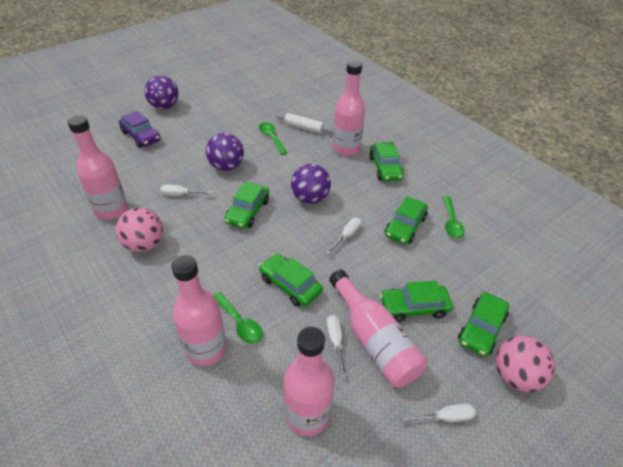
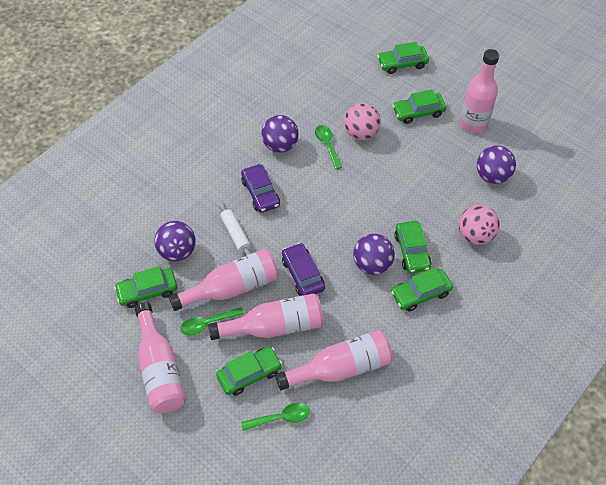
purple ball: [144,75,179,109] [206,133,244,171] [291,164,331,204] = 3 -> [154,221,196,262] [261,115,299,153] [353,234,395,275] [477,146,516,184] = 4
purple car: [119,111,161,148] = 1 -> [241,164,280,213] [282,243,325,296] = 2
white screwdriver: [160,184,213,196] [326,218,361,254] [327,315,346,378] [400,403,476,422] = 4 -> none = 0

